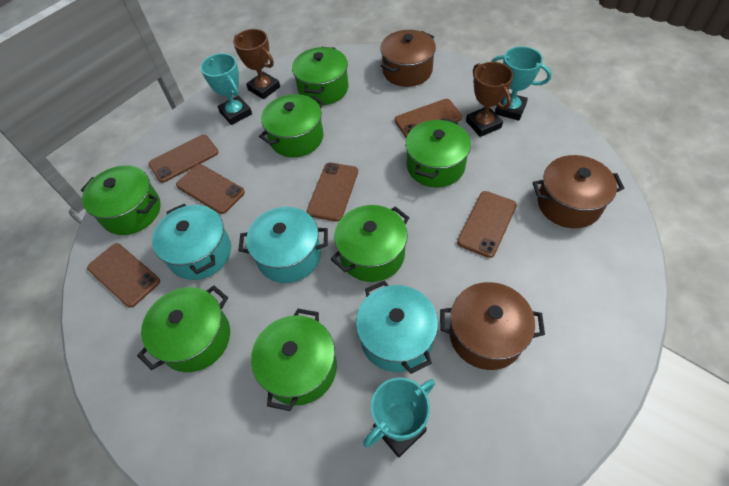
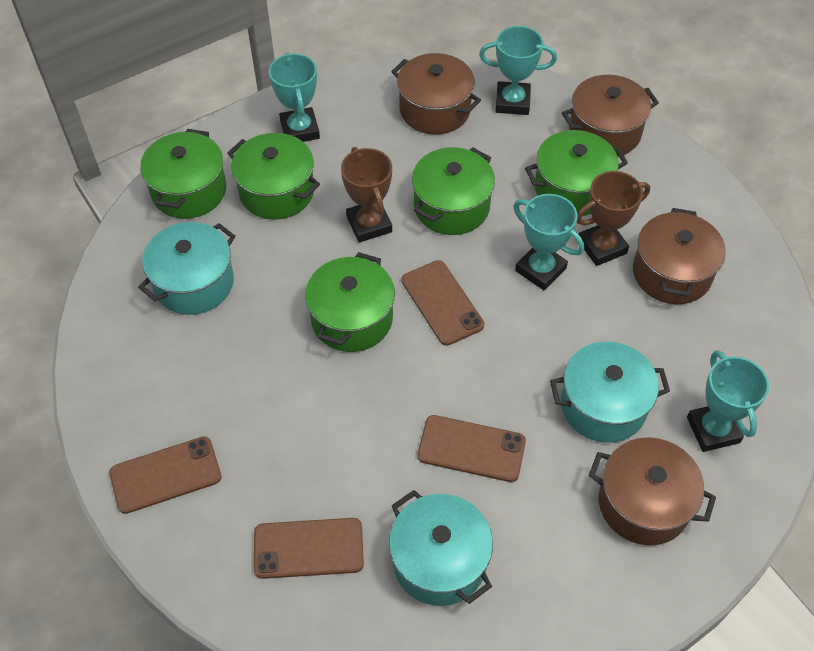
brown phone: [87,243,160,308] [149,134,218,183] [176,164,245,214] [307,163,358,222] [395,99,462,138] [457,191,517,258] = 6 -> [109,436,222,514] [254,518,364,579] [402,260,484,346] [417,415,526,482] = 4
brown pot: [380,30,436,87] [440,282,545,370] [533,155,624,228] = 3 -> [391,53,481,135] [562,75,659,157] [589,437,716,545] [633,208,726,304] = 4
green pot: [81,165,161,235] [137,285,230,372] [251,308,337,411] [259,94,324,157] [292,47,349,105] [331,205,409,282] [405,118,471,188] = 7 -> [140,129,226,219] [227,133,320,220] [305,252,395,352] [412,147,495,235] [525,130,628,216] = 5
turquoise trophy: [200,53,252,125] [363,378,435,457] [491,46,552,121] = 3 -> [269,52,320,142] [479,26,557,115] [513,194,584,290] [687,350,769,452] = 4

